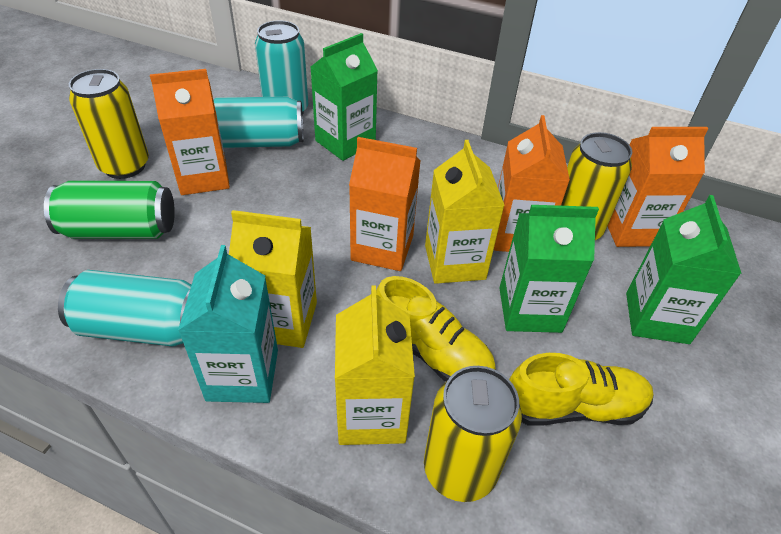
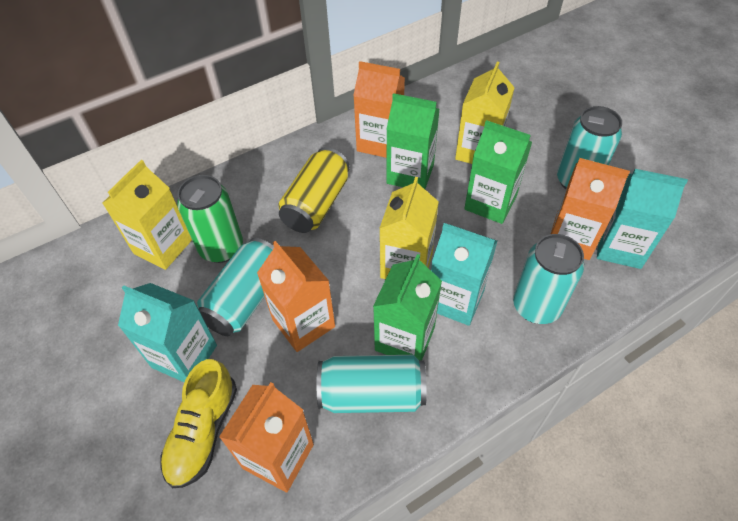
turquoise can: [58,270,191,346] [213,97,304,148] [255,20,308,113] = 3 -> [197,238,274,336] [317,355,427,413] [513,234,584,324] [557,106,622,189] = 4
turquoise carton: [178,245,278,403] = 1 -> [118,283,217,382] [431,223,497,326] [597,169,688,269] = 3
yellow can: [69,69,149,179] [424,366,522,502] [561,132,632,240] = 3 -> [278,147,350,233] = 1
yellow shoe: [376,276,496,382] [509,353,653,425] = 2 -> [160,359,237,488] = 1

